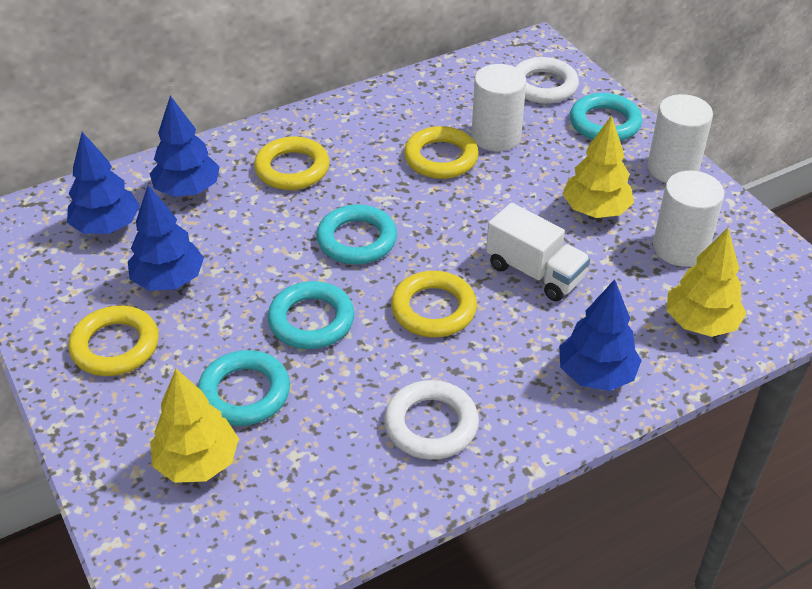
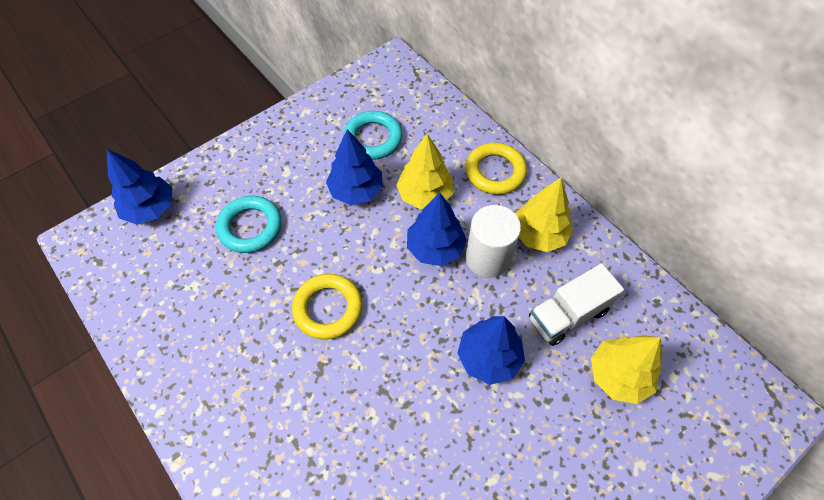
turquoise ring: [198,350,290,426] [268,281,355,349] [316,204,397,264] [570,93,642,141] = 4 -> [216,196,282,253] [343,111,402,160] = 2
white cylinder: [472,64,526,151] [647,94,713,183] [653,171,724,267] = 3 -> [466,205,521,278] = 1
white ring: [384,380,479,460] [515,57,579,104] = 2 -> none = 0
yellow ring: [69,305,159,376] [254,136,330,190] [391,271,477,337] [404,126,479,179] = 4 -> [292,274,362,340] [465,143,527,195] = 2

